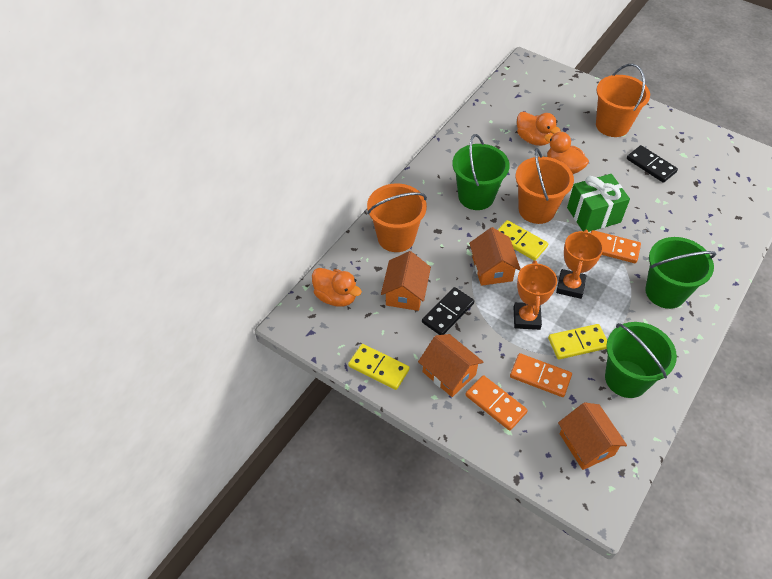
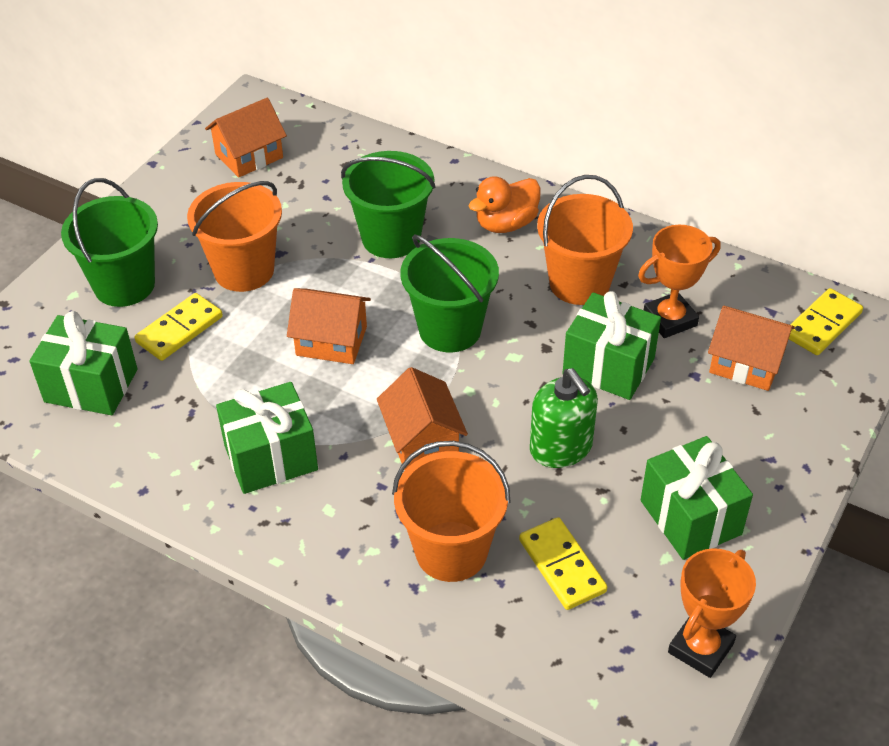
black domino: [422,287,474,335] [627,145,678,183] = 2 -> none = 0
green gift: [567,174,630,232] = 1 -> [29,311,137,415] [216,382,318,494] [562,291,661,400] [641,436,753,560] = 4
green soap dispenser: none = 0 -> [530,368,598,468] = 1
orange domino: [465,375,528,431] [510,353,572,397] [591,230,641,263] = 3 -> none = 0
orange duck: [312,268,362,307] [517,112,561,146] [544,132,589,174] = 3 -> [469,176,541,233] = 1

